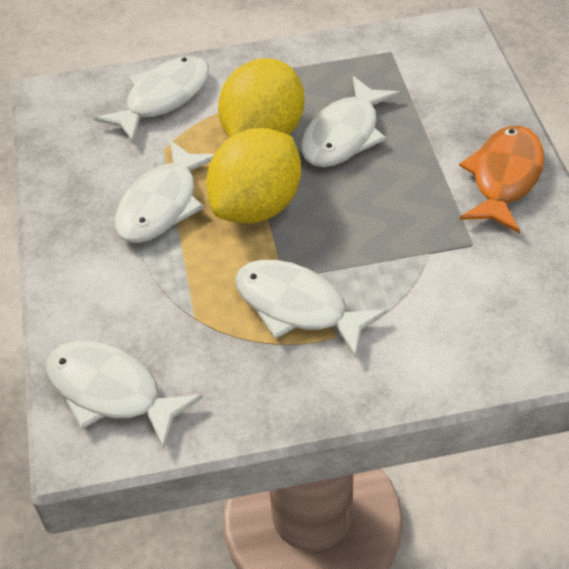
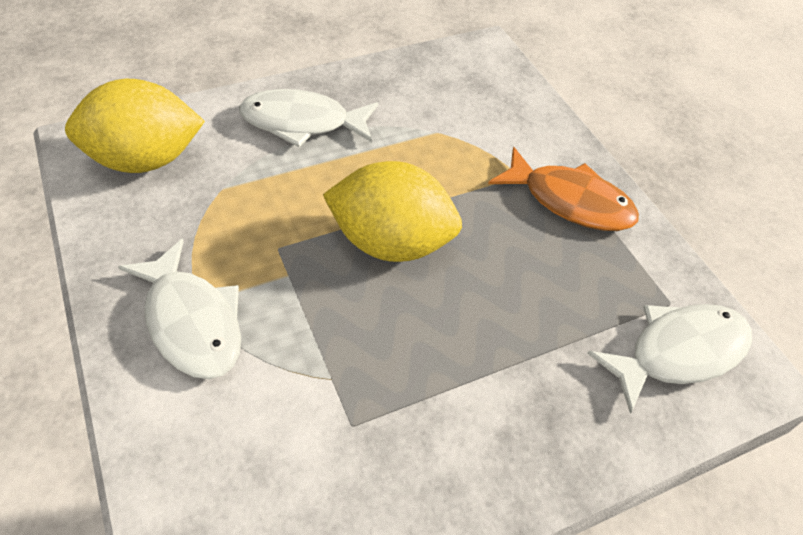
white fish: [46,341,203,449] [94,56,209,142] [115,140,214,243] [235,260,388,358] [301,76,401,167] = 5 -> [118,239,241,379] [239,89,378,147] [587,304,752,414] = 3

